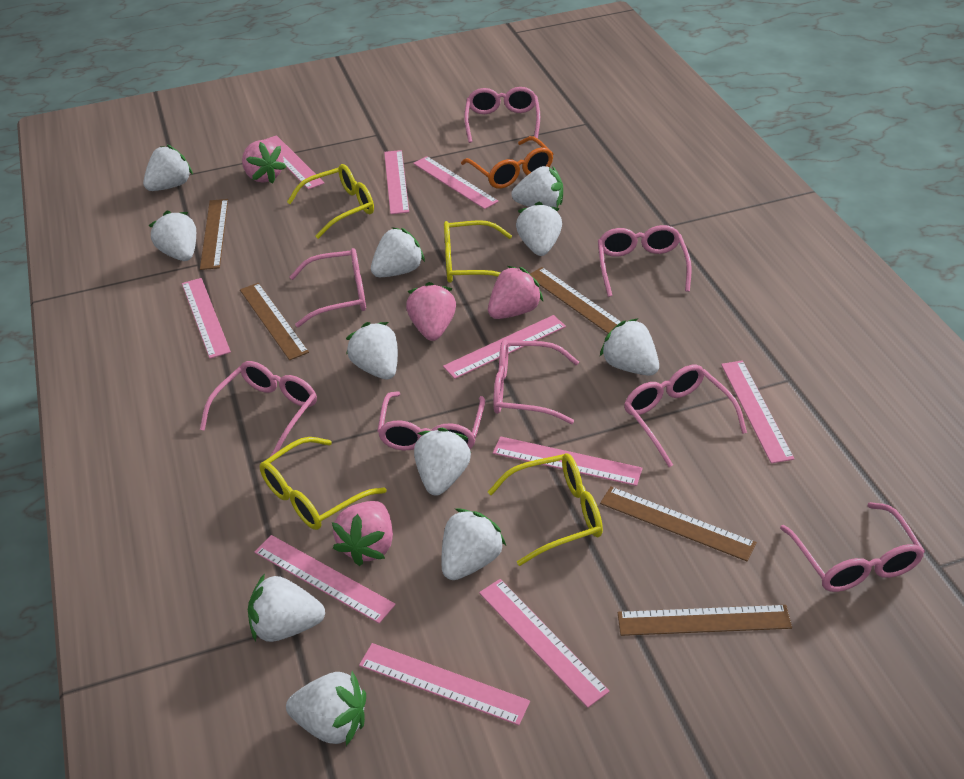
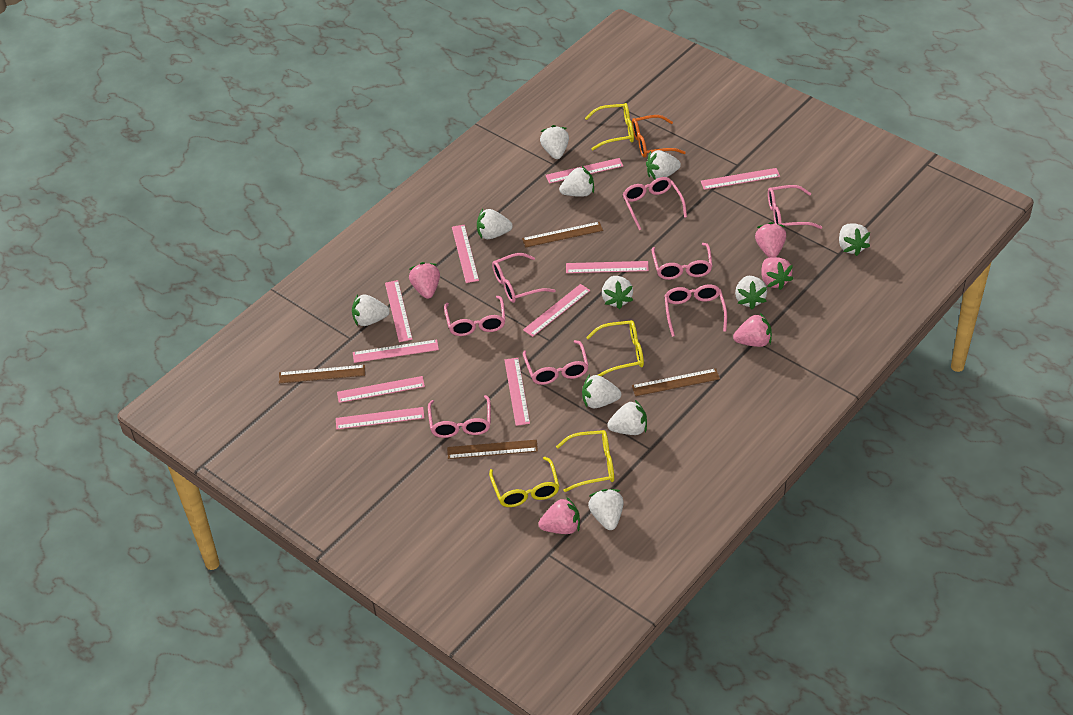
brown ruler: [200,199,228,270] [240,283,309,360] [530,267,621,334] [600,486,757,561] [618,605,792,636] = 5 -> [279,365,365,383] [447,440,538,459] [522,222,603,248] [632,368,720,396] = 4
pink strawberry: [242,140,287,184] [332,501,393,566] [406,282,456,341] [488,266,543,319] = 4 -> [409,262,440,299] [538,497,580,534] [733,313,772,347] [755,222,786,258] [761,257,793,290] = 5

